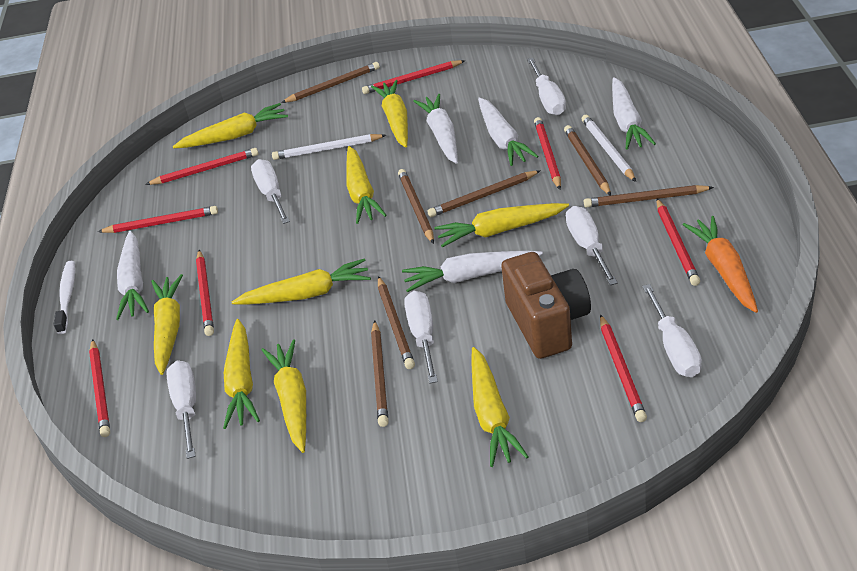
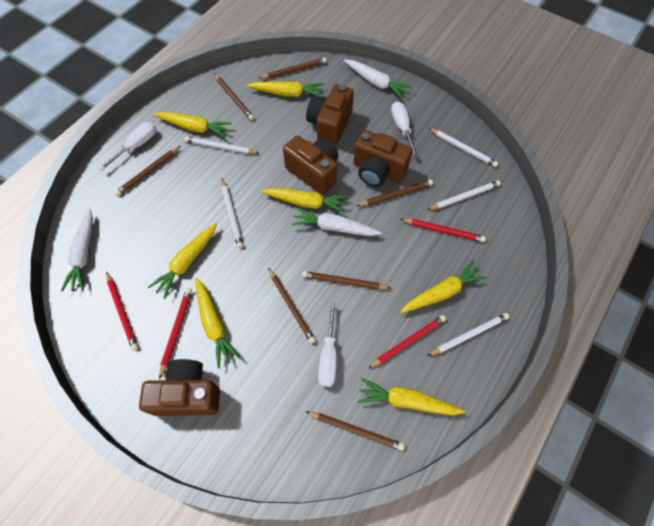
brown camera: [501,252,591,359] = 1 -> [139,359,220,416] [283,135,338,195] [306,84,354,146] [353,130,413,187] = 4
orange carrot: [682,216,758,313] = 1 -> none = 0
red pencil: [89,339,110,437] [98,206,218,233] [145,148,258,185] [196,250,214,336] [362,60,465,94] [534,117,561,190] [600,314,647,422] [657,199,700,286] = 8 -> [106,272,138,351] [159,288,192,379] [368,315,446,368] [401,219,486,242] = 4
white carrot: [116,231,149,320] [402,251,543,292] [413,94,458,164] [478,97,538,166] [612,77,656,150] = 5 -> [61,208,93,292] [292,207,382,236] [344,59,412,99] = 3
white pencil: [272,134,386,160] [581,115,636,182] = 2 -> [184,136,259,154] [221,179,243,248] [427,180,501,210] [428,313,509,356] [429,128,498,167] = 5
white screwdriver: [166,361,196,459] [251,159,290,224] [404,291,438,383] [527,58,566,115] [566,206,618,285] [642,284,702,377] = 6 -> [99,122,156,171] [318,302,337,387] [391,101,419,157] = 3
white toothbrush: [54,261,75,334] = 1 -> none = 0
yellow carrot: [151,274,183,375] [173,103,288,149] [223,319,260,429] [232,258,371,305] [261,339,306,453] [346,146,387,224] [371,80,408,148] [434,203,569,248] [471,347,529,467] = 9 -> [148,223,217,299] [153,112,232,138] [195,278,241,368] [247,81,324,97] [261,188,348,213] [358,378,466,415] [400,261,487,313] = 7

